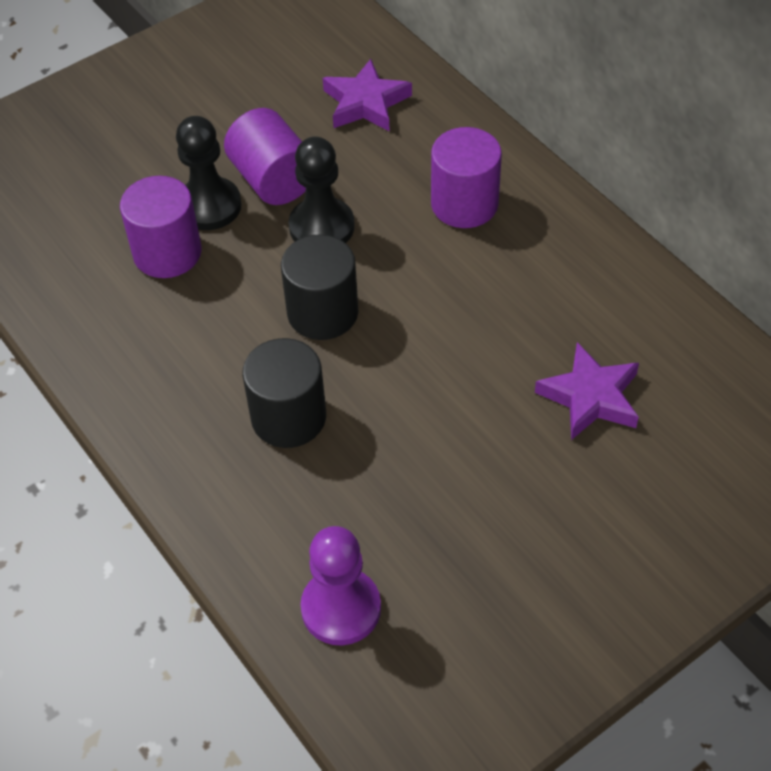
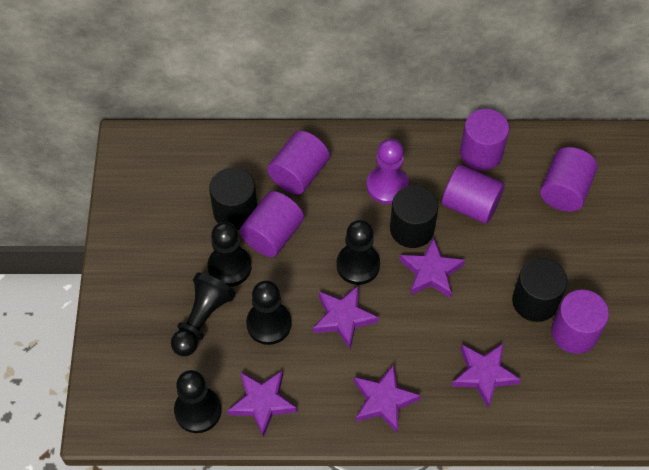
black cylinder: [242,338,326,448] [281,234,358,340] = 2 -> [209,167,257,230] [390,185,438,248] [512,258,567,322] = 3
black pawn: [176,116,242,230] [288,137,355,243] = 2 -> [171,273,236,356] [174,370,221,433] [207,222,252,287] [246,280,291,345] [336,220,380,285] = 5
purple cylinder: [120,176,202,278] [224,108,306,205] [431,127,502,228] = 3 -> [240,191,304,257] [267,131,330,195] [442,165,505,224] [460,109,509,171] [540,147,598,212] [551,290,609,354] = 6
purple star: [323,59,412,132] [535,342,639,440] = 2 -> [227,370,297,437] [313,285,379,349] [354,364,421,433] [400,237,465,299] [452,343,521,408] = 5

